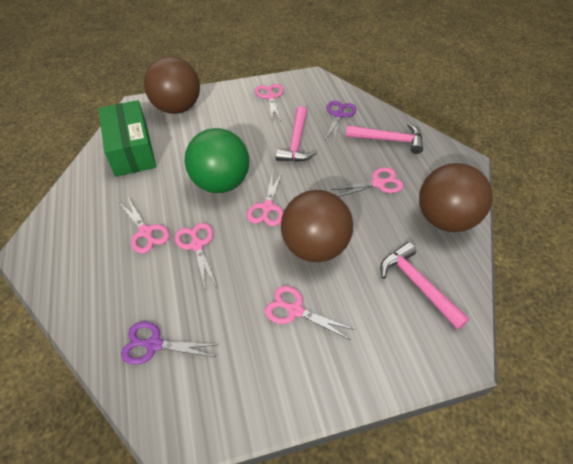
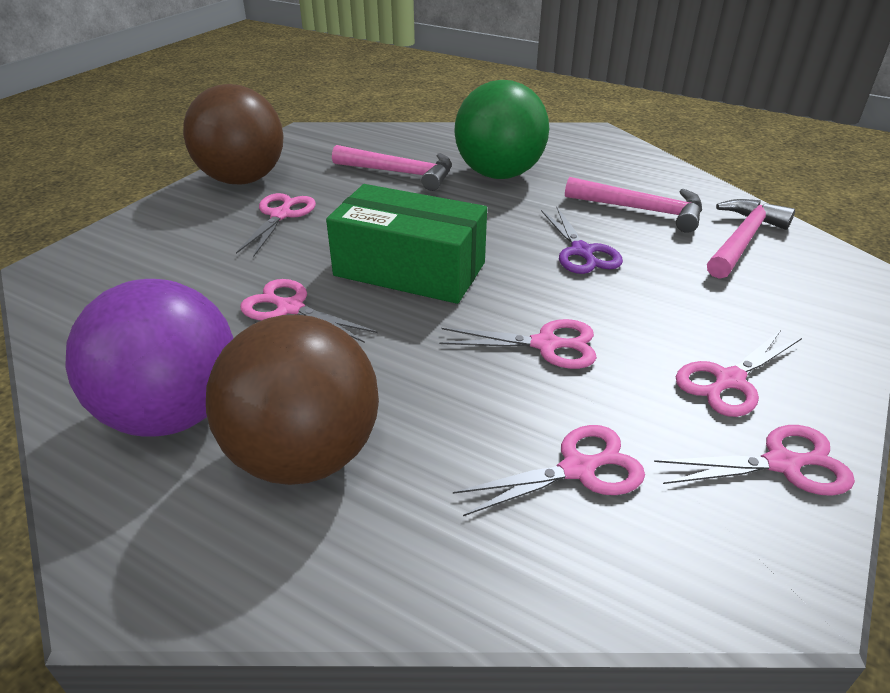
brown ball: [144,56,200,114] [281,190,353,262] [419,163,493,232] = 3 -> [183,84,283,185] [206,314,379,485] = 2
purple ball: none = 0 -> [65,279,233,437] = 1
purple scissors: [121,322,217,365] [325,101,356,141] = 2 -> [541,207,623,274] = 1

